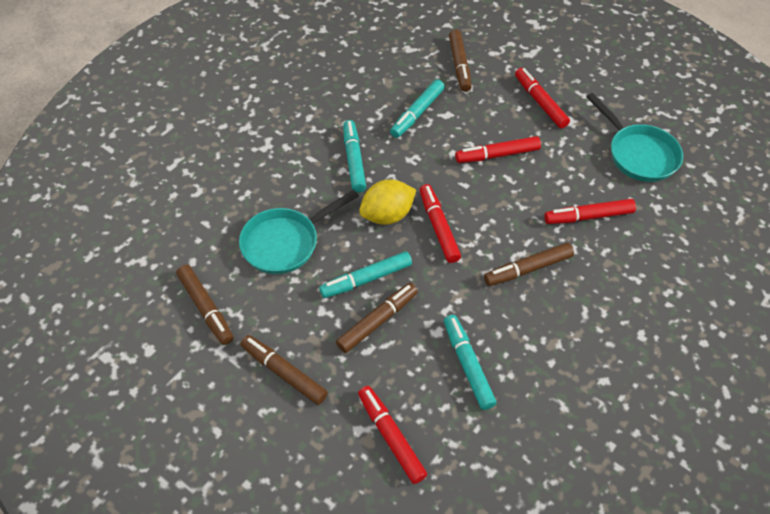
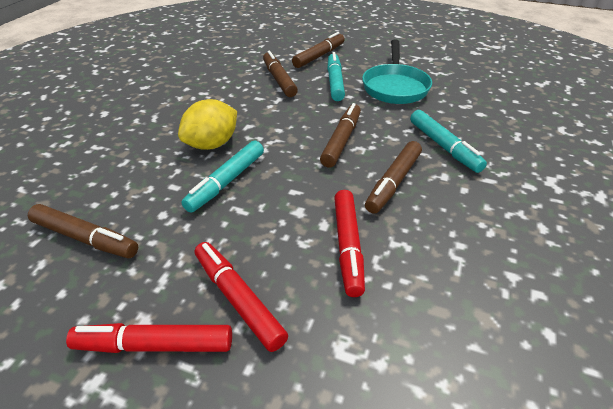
red marker: [358,386,427,484] [420,184,461,263] [455,136,541,163] [515,68,570,129] [544,199,636,224] = 5 -> [66,323,232,353] [195,242,288,352] [334,190,365,297] = 3
turquoise marker: [319,251,412,298] [343,120,366,192] [390,79,445,138] [444,315,497,410] = 4 -> [182,140,264,213] [327,52,345,101] [410,110,487,173] = 3
turquoise pan: [239,190,359,274] [586,93,683,182] = 2 -> [362,39,432,104] = 1

